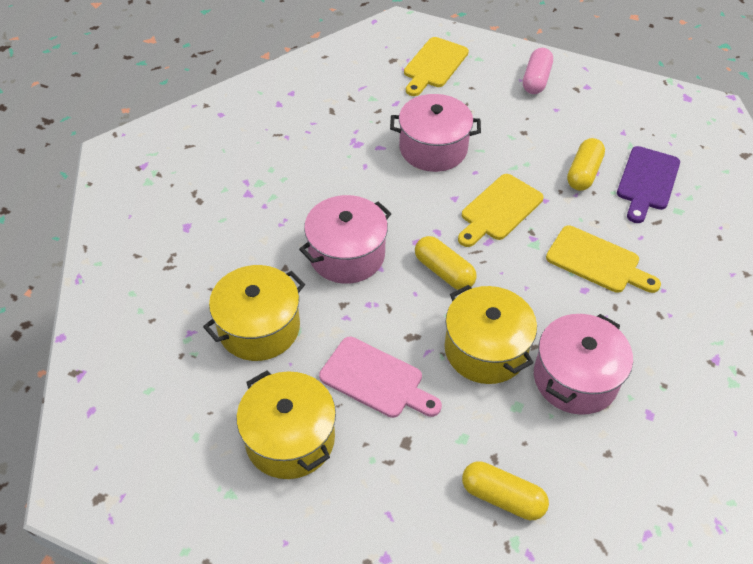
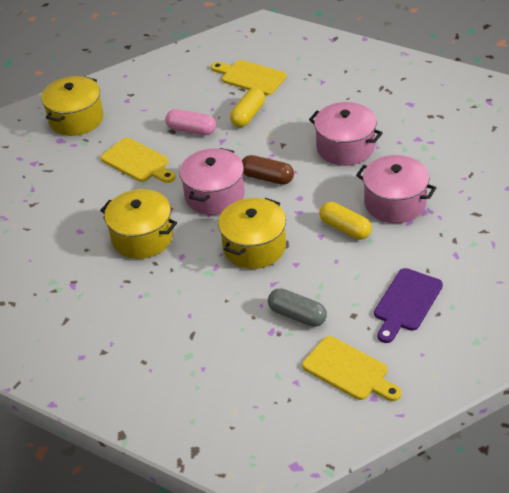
brown capsule: none = 0 -> [242,155,294,185] = 1
grey capsule: none = 0 -> [268,288,327,327] = 1
pink cutting board: [319,337,442,418] = 1 -> none = 0
yellow capsule: [415,236,477,290] [462,461,549,520] [567,138,605,191] = 3 -> [230,88,265,127] [319,202,372,240] = 2

